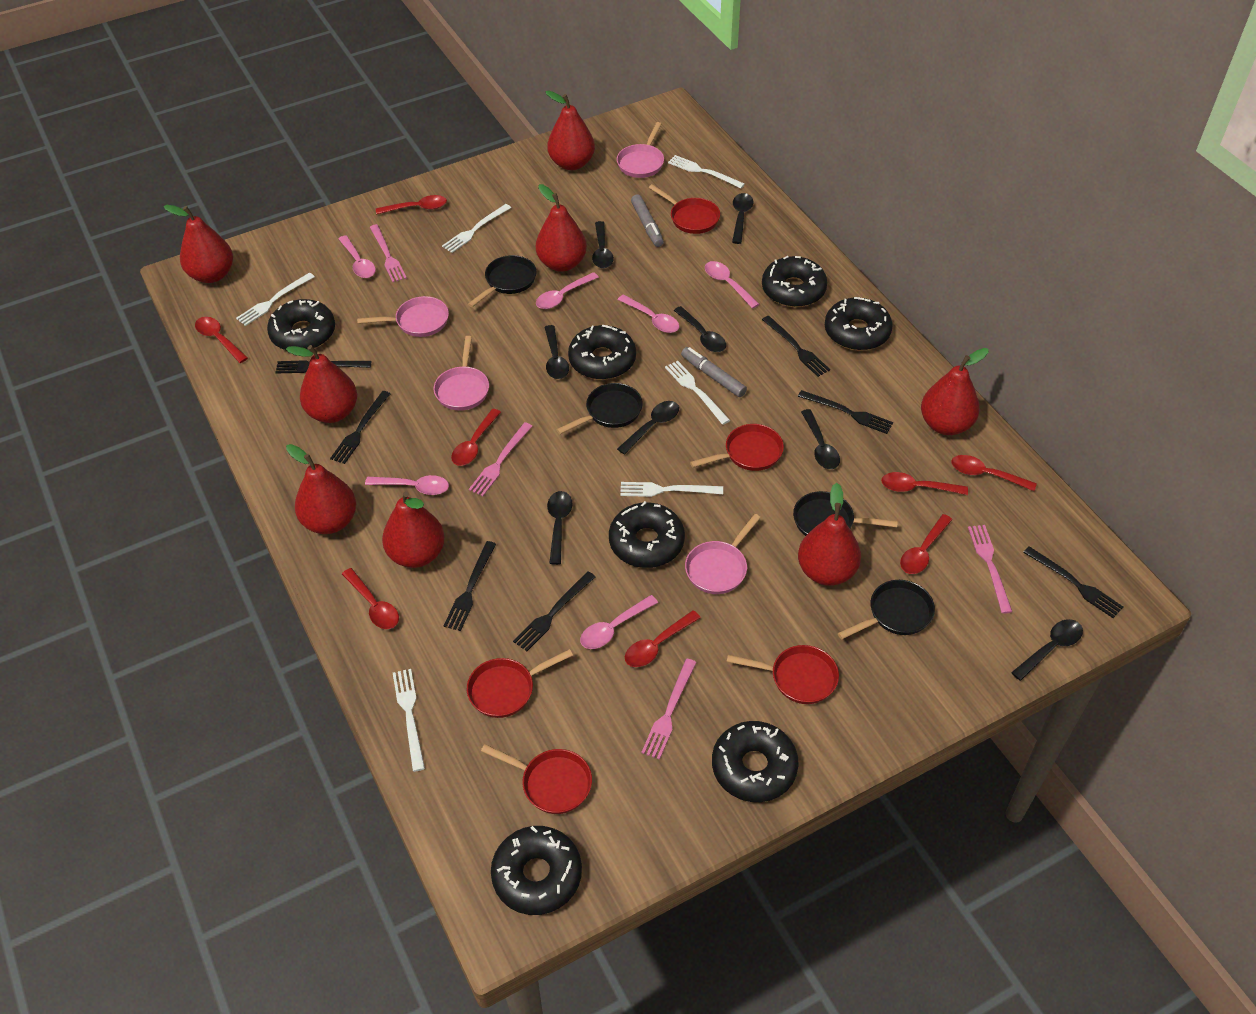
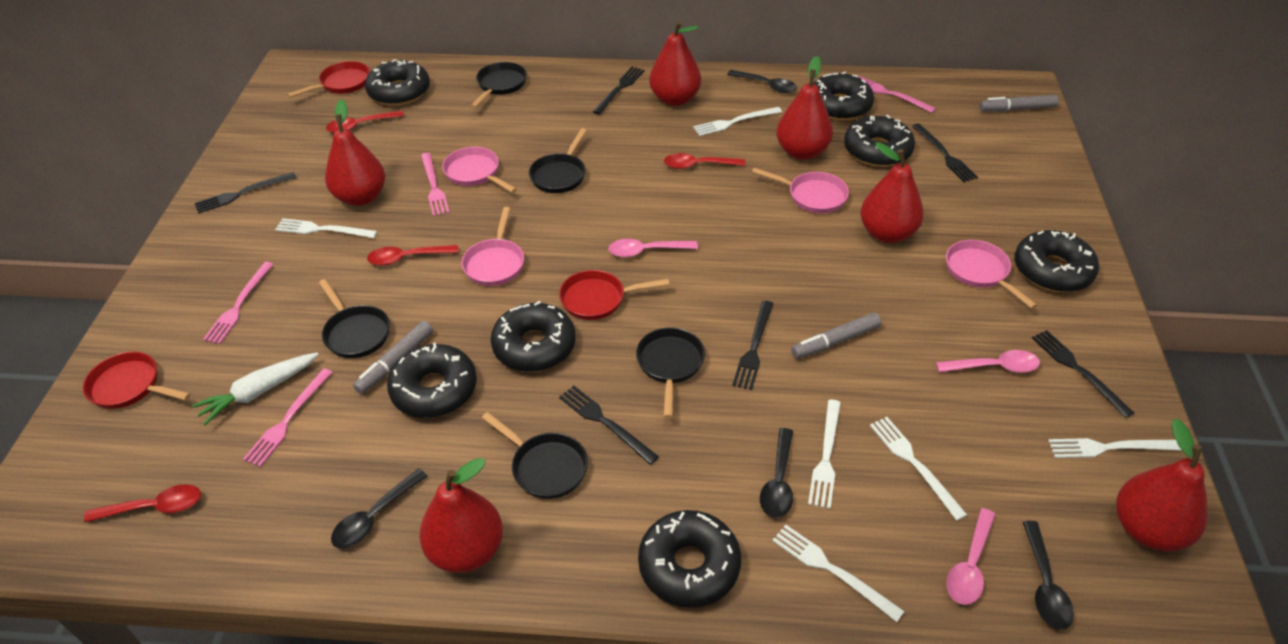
black fork: [275,360,371,373] [330,391,390,464] [444,541,496,631] [513,571,595,651] [762,316,830,377] [798,390,893,434] [1023,546,1123,618] = 7 -> [195,172,297,213] [559,386,659,465] [593,67,645,115] [732,301,773,390] [912,123,978,182] [1032,330,1134,418] = 6
black pan: [468,255,537,307] [556,383,643,434] [793,491,898,536] [838,580,935,639] = 4 -> [319,279,390,358] [471,62,527,108] [482,412,588,499] [529,128,587,193] [636,327,705,418] = 5
black spoon: [545,325,569,379] [547,491,572,565] [592,221,614,268] [617,401,679,455] [674,306,726,352] [732,193,753,244] [801,409,840,469] [1011,619,1083,681] = 8 -> [331,468,427,548] [727,70,797,93] [760,428,793,518] [1023,521,1074,630] = 4
grey marker: [631,194,664,247] [681,347,747,397] = 2 -> [353,321,433,394] [791,312,881,359] [979,95,1059,112] = 3
pink spoon: [339,235,376,278] [365,475,449,495] [536,272,599,309] [580,595,658,649] [618,294,679,333] [705,261,759,309] = 6 -> [608,239,698,257] [936,350,1040,373] [946,508,996,605] = 3
red pan: [467,649,573,718] [481,744,592,814] [649,184,720,234] [690,424,784,471] [727,645,839,704] = 5 -> [83,352,191,409] [287,61,370,98] [559,270,669,320] = 3
red pear: [164,205,233,283] [286,345,357,423] [286,444,356,534] [382,491,445,568] [536,184,587,272] [546,90,595,170] [798,483,861,586] [921,348,989,435] = 8 -> [325,99,385,206] [419,458,503,573] [649,21,701,106] [776,56,833,160] [860,142,924,243] [1116,419,1208,551] = 6
red spoon: [195,317,248,363] [342,568,399,629] [376,195,447,214] [451,409,501,466] [625,610,701,667] [881,472,968,495] [900,514,952,574] [951,455,1037,491] = 8 -> [84,484,201,523] [326,110,404,133] [367,245,458,266] [664,153,746,169] = 4
white carrot: none = 0 -> [192,353,319,425] = 1

